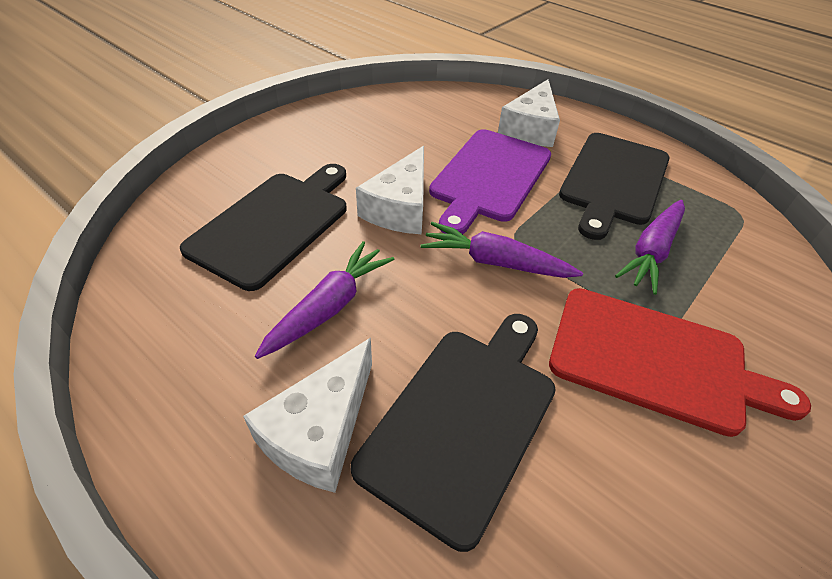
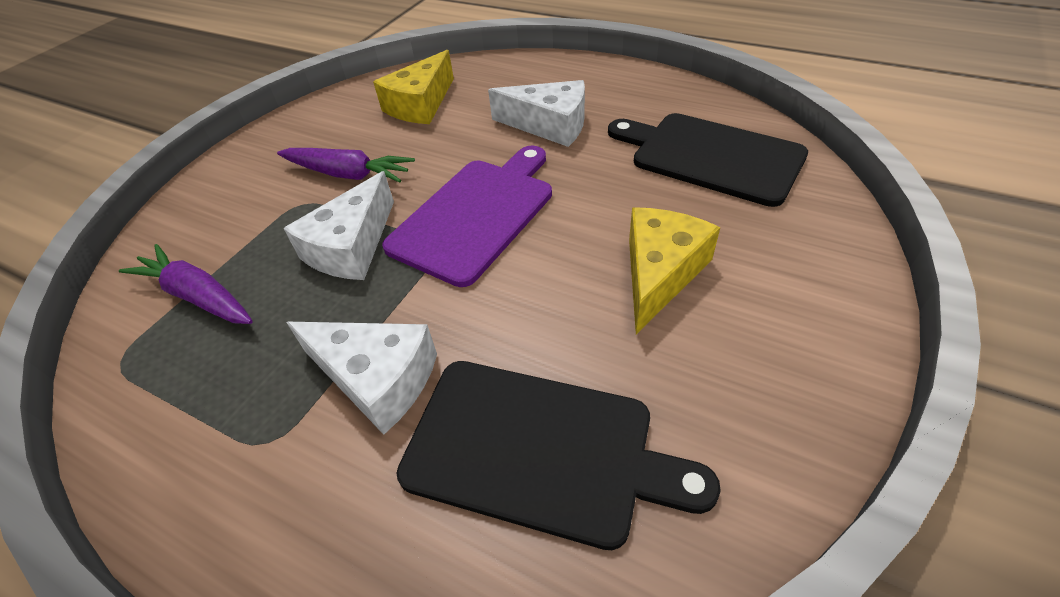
black cutting board: [180,164,347,291] [351,314,556,552] [559,133,670,240] = 3 -> [397,361,720,550] [608,113,808,207] = 2
purple carrot: [255,241,395,359] [420,222,583,278] [615,200,685,295] = 3 -> [119,244,253,324] [277,148,415,183] = 2
red cutting board: [549,288,811,437] = 1 -> none = 0
yellow cheese: none = 0 -> [373,50,454,124] [629,207,720,334] = 2

